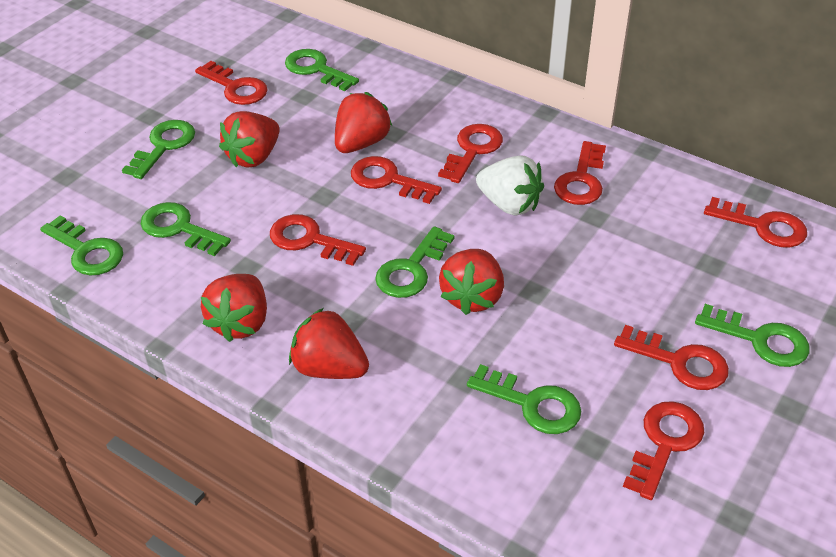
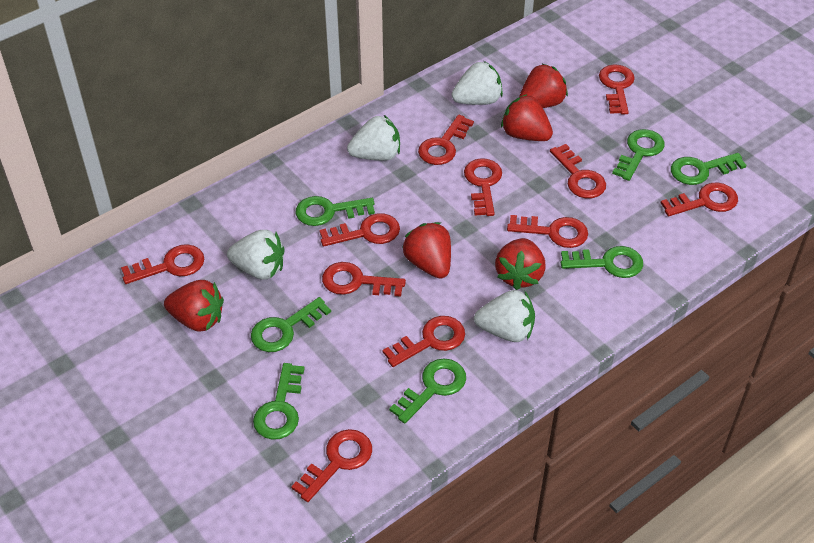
red key: [195,61,268,105] [270,214,366,266] [351,156,442,204] [438,124,503,183] [554,141,606,205] [614,325,729,390] [623,401,704,500] [704,197,807,248] = 8 -> [121,244,204,284] [291,429,372,502] [319,213,400,247] [322,262,406,297] [382,316,465,367] [418,115,474,165] [464,158,502,216] [507,215,588,248] [550,144,606,198] [599,64,635,114] [661,183,738,216] = 11
white strawberry: [476,155,544,216] = 1 -> [227,230,285,280] [347,115,400,161] [452,61,503,105] [474,290,535,342] = 4

